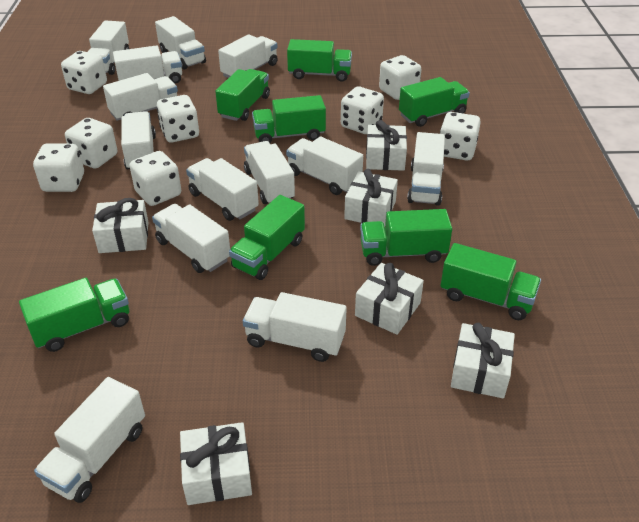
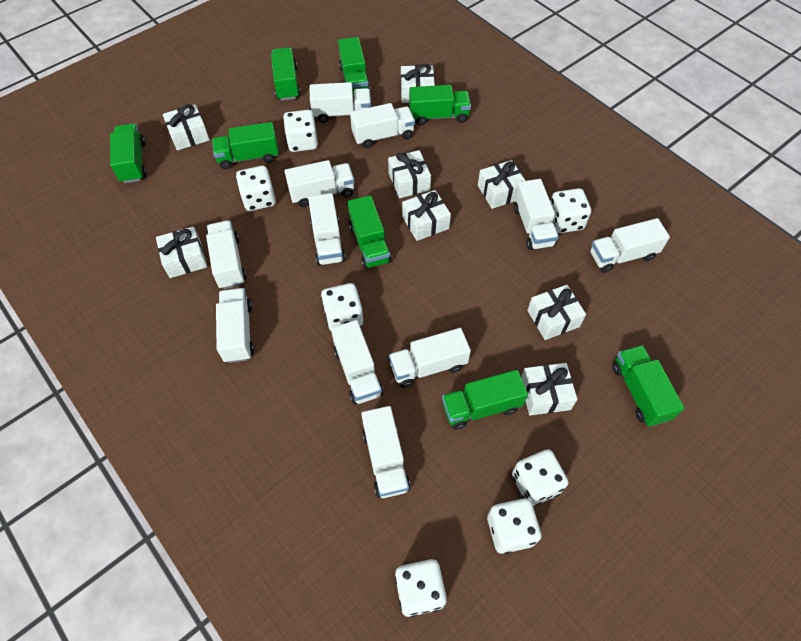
white dice: [33,143,84,192] [61,51,107,94] [65,118,117,169] [130,151,181,206] [157,95,199,142] [341,86,384,134] [379,55,421,100] [440,112,481,160] = 8 -> [236,166,276,211] [283,110,318,152] [321,283,363,331] [395,559,447,617] [487,498,541,554] [512,449,568,506] [550,188,591,233] = 7
white gift: [92,198,149,253] [180,422,252,505] [344,169,398,227] [355,263,424,335] [366,120,407,171] [451,323,515,398] = 6 -> [156,226,207,278] [163,104,210,150] [388,150,431,198] [401,64,435,103] [402,190,451,241] [478,160,526,209] [521,363,577,415] [527,285,586,340] = 8
white truck: [34,377,145,503] [88,20,129,75] [103,73,178,121] [113,45,182,83] [121,111,156,169] [152,204,230,273] [155,16,206,70] [186,158,259,221] [218,34,278,78] [243,292,347,362] [244,141,295,204] [286,136,363,195] [407,132,445,206] = 13 -> [206,220,246,289] [216,288,254,363] [285,160,354,207] [308,193,346,266] [310,82,371,123] [331,320,383,405] [350,103,415,148] [362,406,411,498] [389,328,471,388] [514,179,559,250] [590,218,670,273] = 11

